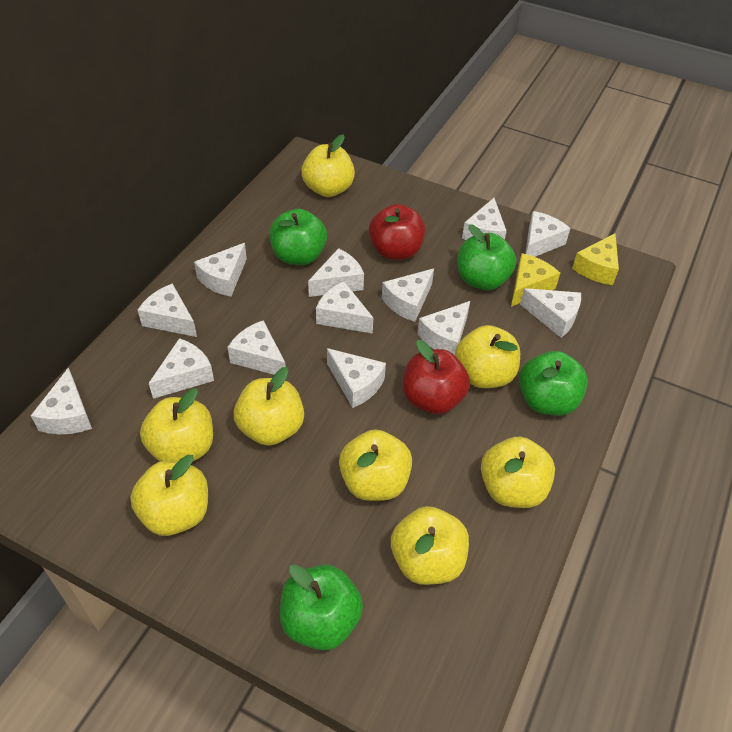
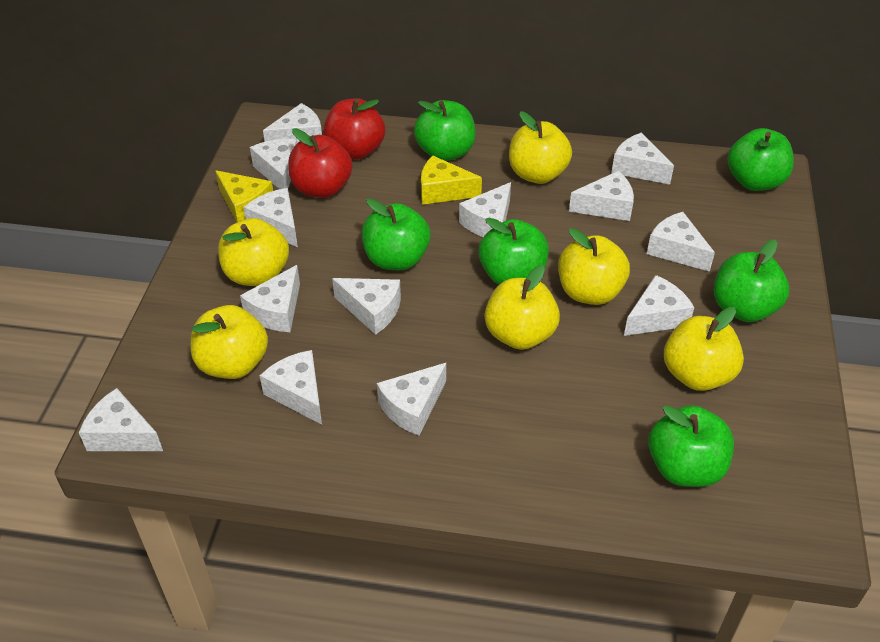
green apple: [269,209,327,265] [280,564,363,651] [458,224,516,290] [519,351,588,416] = 4 -> [362,198,431,270] [414,100,475,161] [479,218,549,285] [648,405,734,487] [714,240,789,322] [728,128,794,191] = 6
yellow apple: [130,455,208,536] [140,388,213,462] [234,367,304,446] [302,134,355,197] [339,429,412,501] [391,506,469,585] [455,325,520,388] [481,437,555,508] = 8 -> [191,305,268,379] [218,218,289,286] [485,264,560,350] [509,111,572,184] [558,228,630,305] [664,307,744,391] = 6

